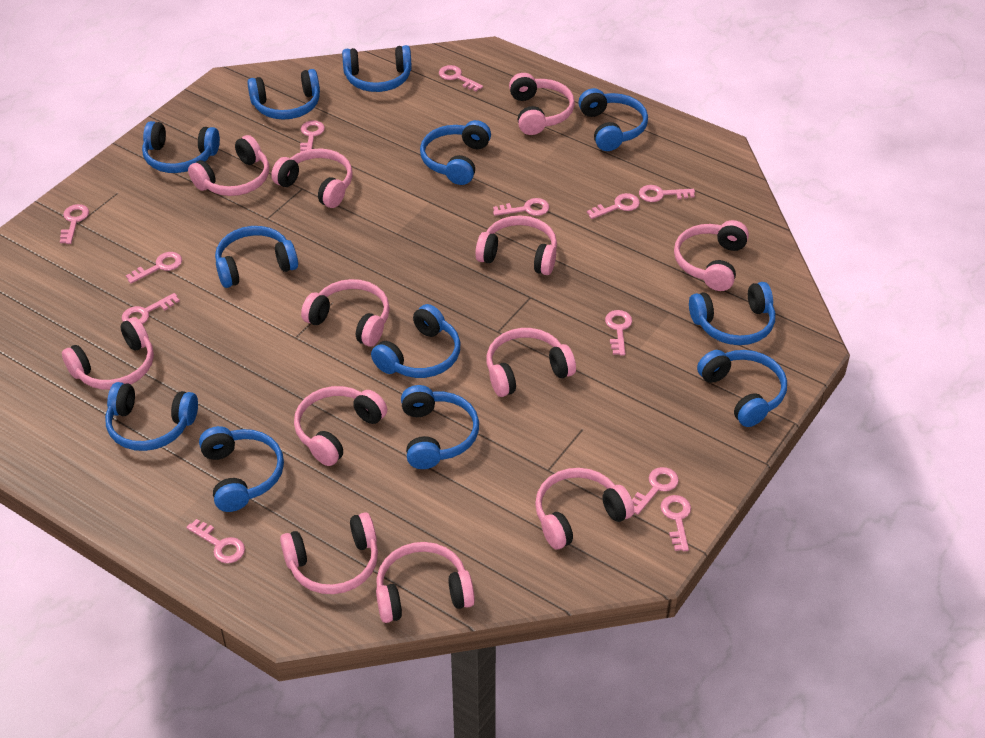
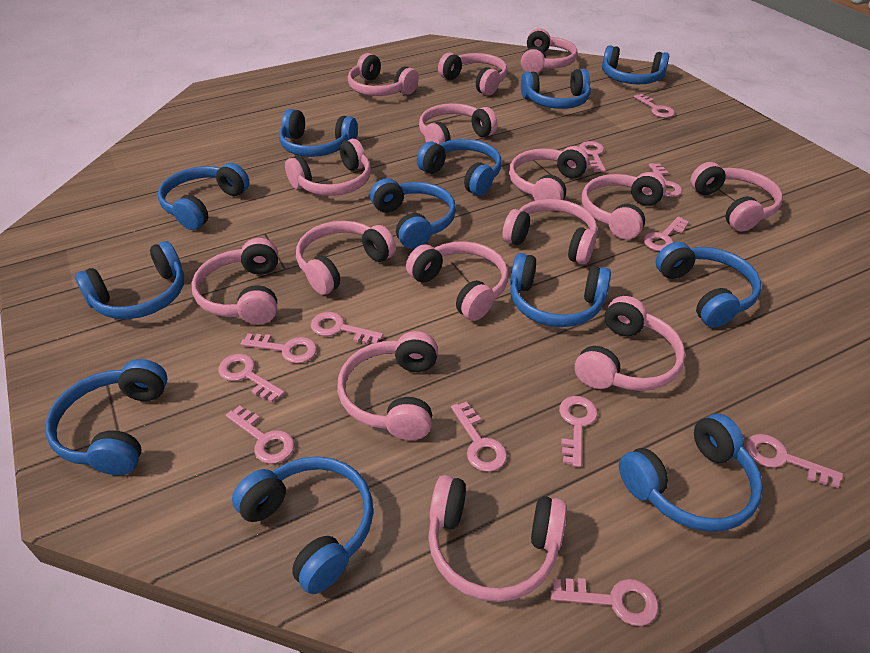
pink headphones: [62,317,154,390] [188,135,269,196] [271,148,353,208] [280,512,378,594] [294,386,387,466] [301,279,390,347] [376,542,475,623] [475,215,557,275] [487,328,576,397] [509,73,575,135] [535,468,634,549] [674,220,749,291] = 12 -> [192,238,278,324] [285,139,371,196] [296,221,396,295] [337,331,438,440] [348,53,419,96] [406,241,509,321] [419,103,498,144] [428,475,567,602] [438,52,507,95] [502,199,597,265] [509,146,590,201] [521,28,577,73] [575,296,685,391] [582,172,666,239] [691,162,783,232] = 15

